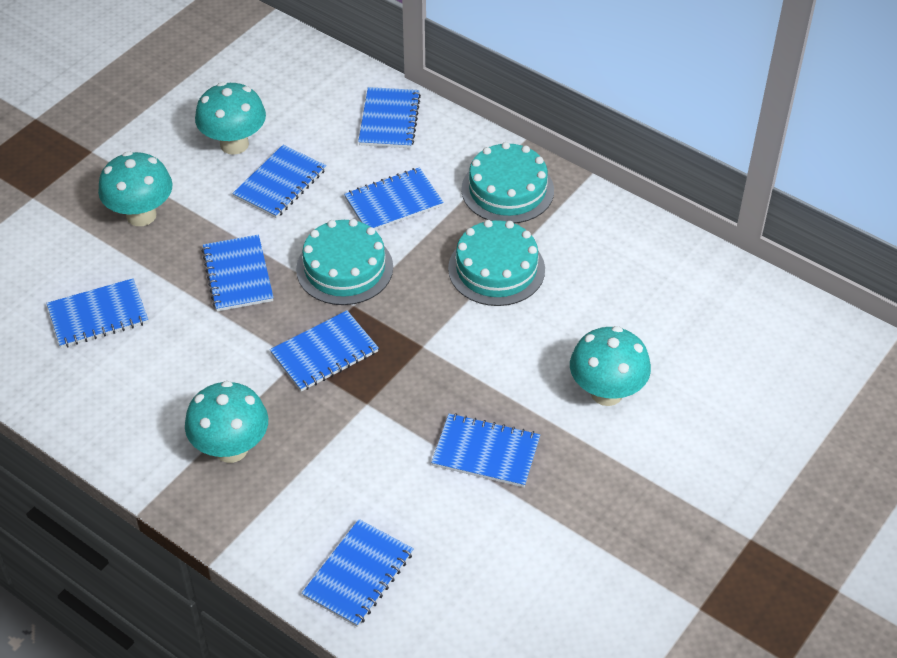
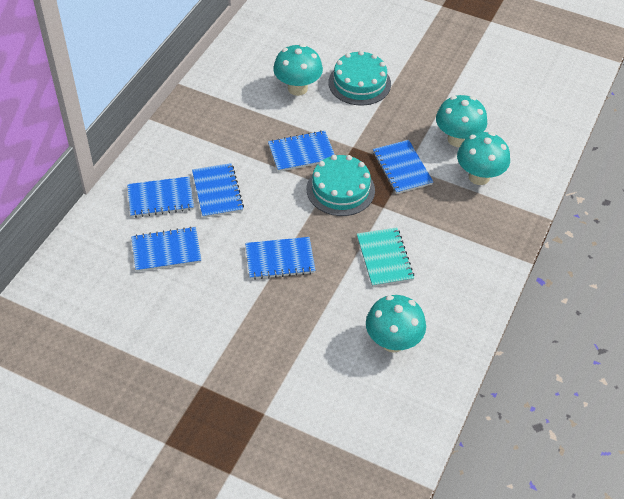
blue notebook: [46,278,148,348] [202,235,274,311] [232,145,326,218] [270,310,379,392] [302,519,414,627] [344,167,444,230] [358,87,421,148] [431,413,540,487] = 8 -> [127,177,194,218] [131,227,201,272] [192,163,244,218] [245,237,316,280] [268,130,335,172] [373,140,433,194] = 6
turquoise cake: [296,219,393,305] [448,220,545,306] [461,142,554,223] = 3 -> [307,155,375,216] [328,50,391,105] = 2
turquoise notebook: none = 0 -> [357,227,415,287] = 1

